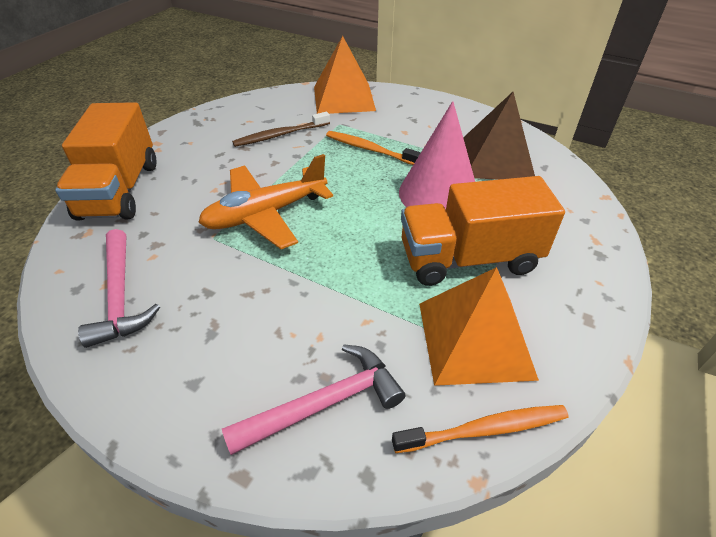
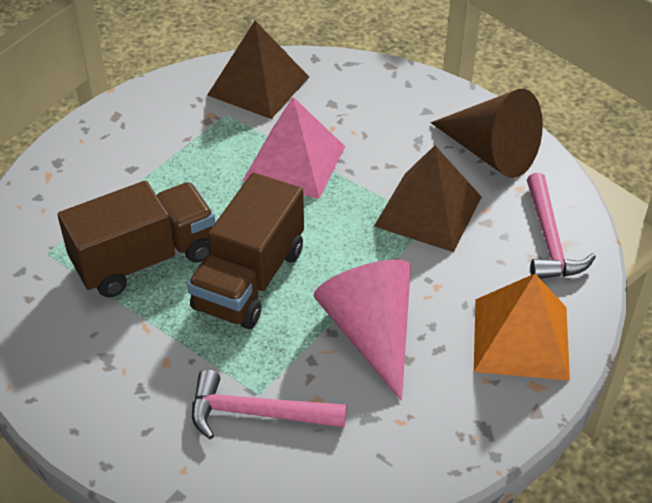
brown cone: none = 0 -> [431,89,543,178] = 1
brown pyramid: [463,92,535,180] = 1 -> [207,21,309,119] [374,145,482,252] = 2
brown toothbrush: [232,112,330,147] = 1 -> none = 0
brown truck: none = 0 -> [58,181,215,297] [187,173,304,329] = 2
orange plane: [198,154,333,249] = 1 -> none = 0
orange pyramid: [314,36,376,114] [419,267,539,386] = 2 -> [474,274,570,381] = 1
orange toothbrush: [326,131,421,165] [392,405,568,453] = 2 -> none = 0
orange truck: [55,102,156,221] [401,176,565,286] = 2 -> none = 0
pink pyramid: none = 0 -> [243,97,345,199] = 1

